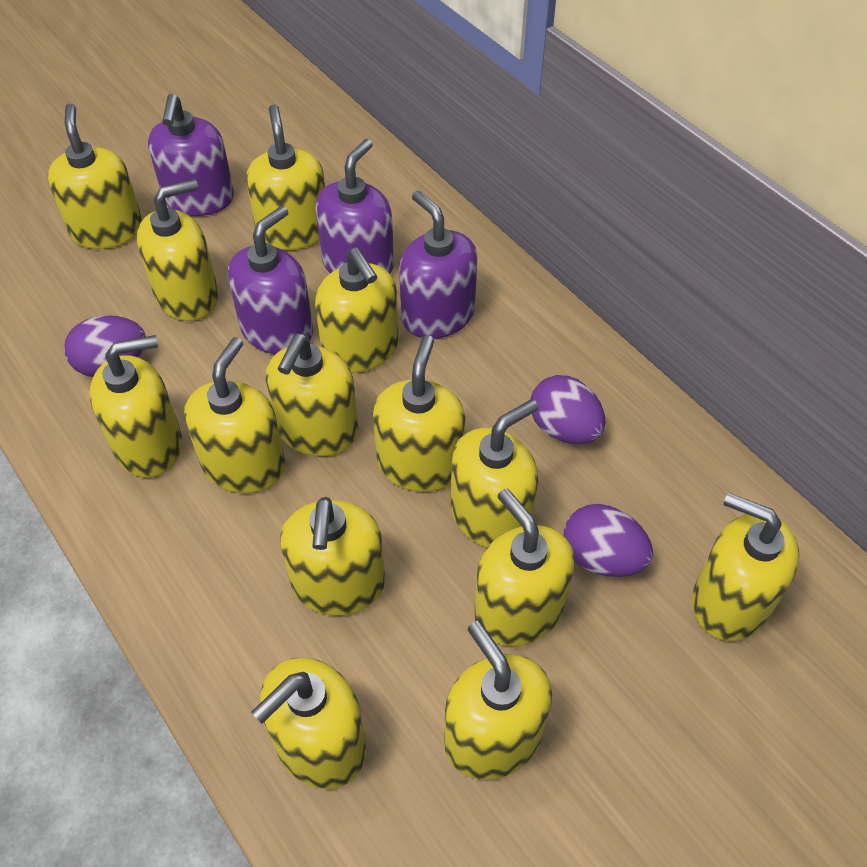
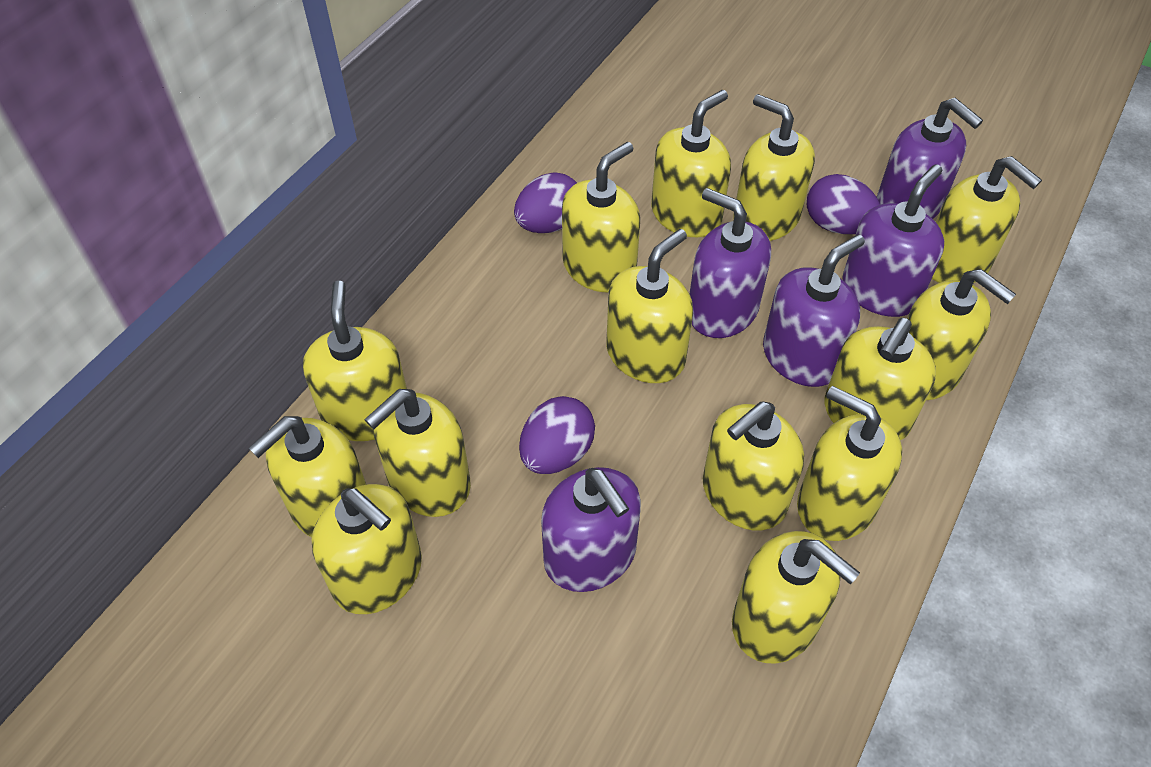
purple soap dispenser: [148,94,234,216] [228,206,313,354] [315,139,394,274] [399,191,478,339] = 4 -> [541,467,641,592] [690,188,771,338] [763,234,865,387] [842,164,944,317] [877,98,983,219] = 5

